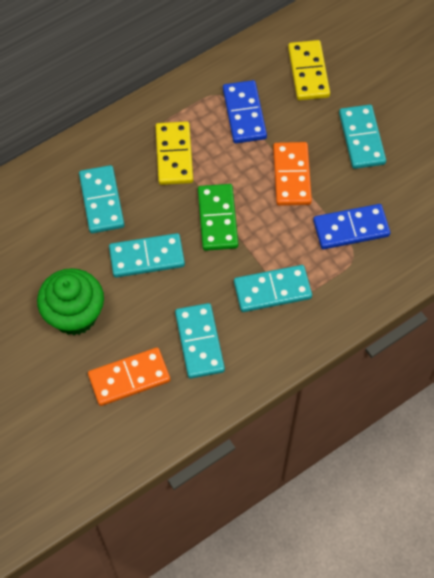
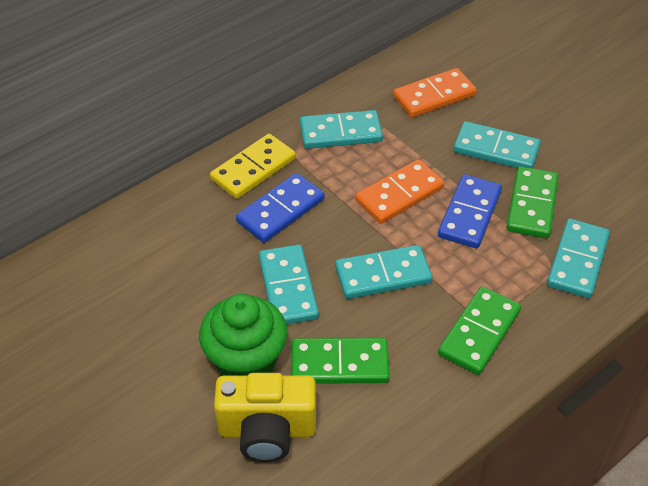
green domino: [198,184,238,251] = 1 -> [291,338,390,384] [438,286,521,375] [506,166,559,238] = 3
yellow camera: none = 0 -> [214,373,316,462] = 1
yellow domino: [156,121,193,185] [288,40,330,100] = 2 -> [210,134,296,199] = 1

